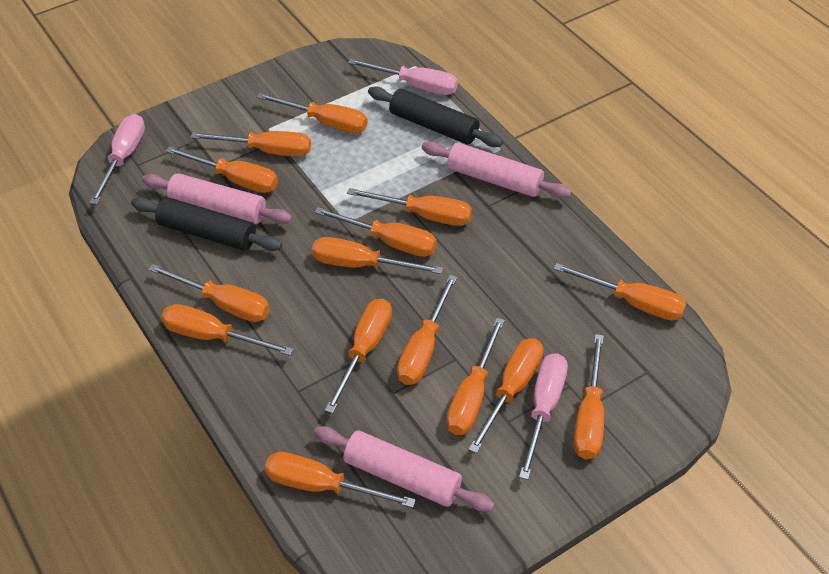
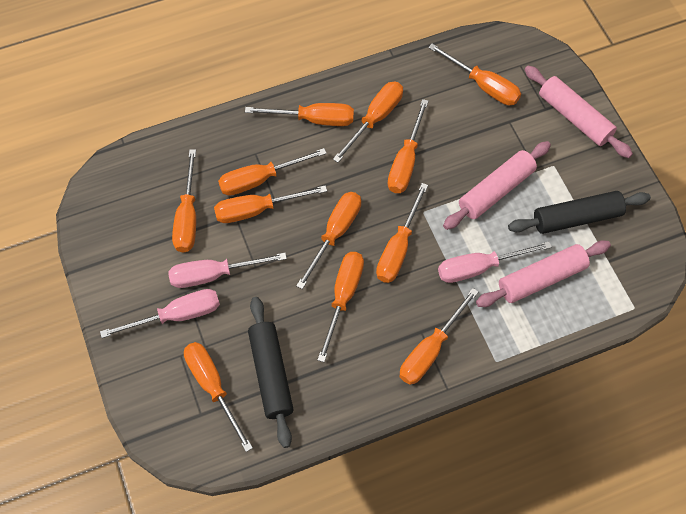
orange screwdriver: [148,264,270,322] [161,304,294,356] [165,146,278,193] [191,131,311,157] [257,93,368,133] [265,452,416,508] [312,237,443,274] [314,207,437,257] [325,299,392,414] [347,188,472,226] [397,275,457,385] [446,318,505,435] [468,338,543,453] [553,263,686,320] [573,334,604,459] = 15 -> [172,149,196,253] [184,342,253,452] [214,185,327,223] [218,148,327,196] [245,103,354,126] [296,192,361,289] [317,252,364,362] [333,82,403,163] [376,183,428,283] [388,99,429,193] [400,288,478,385] [428,44,521,105] = 12

